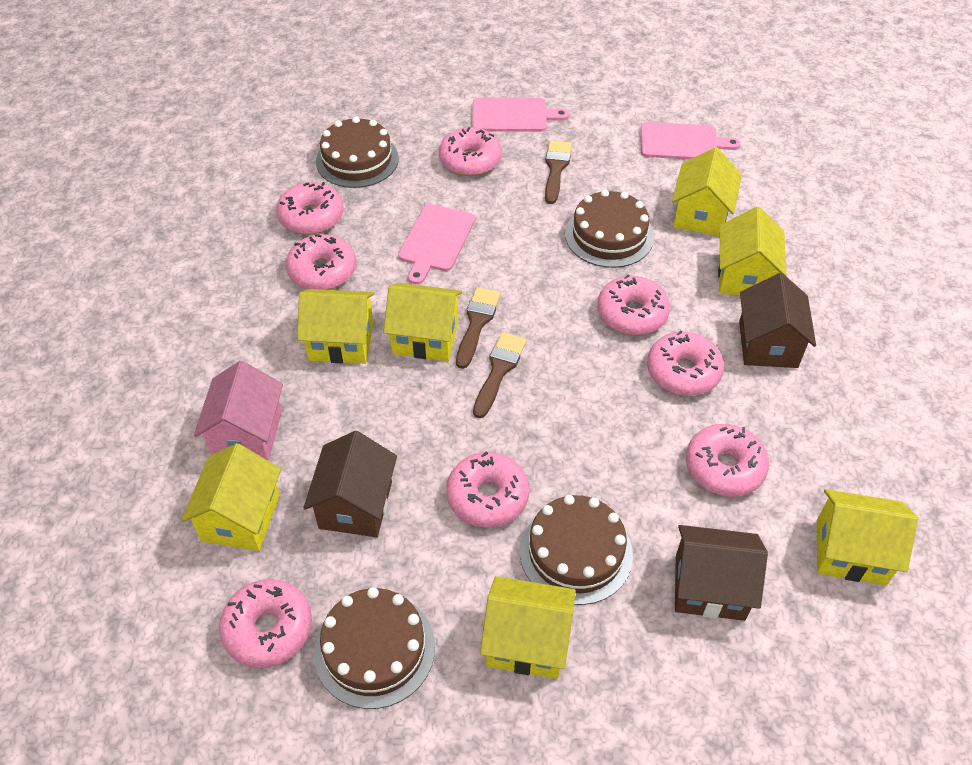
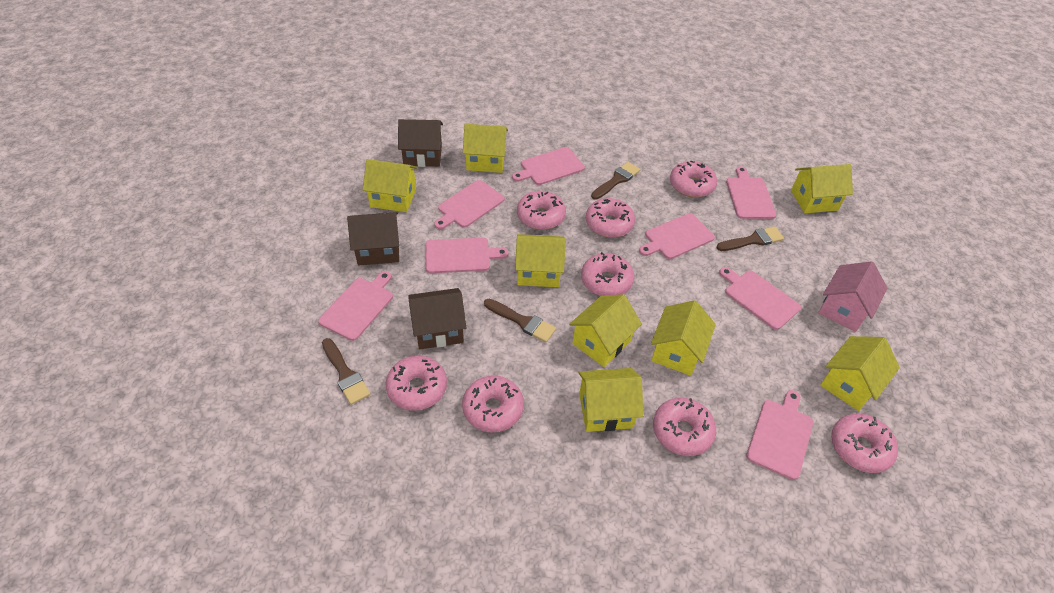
brown brush: [456,287,501,369] [473,332,527,418] [545,140,572,204] = 3 -> [322,338,370,405] [484,299,556,342] [591,162,640,200] [716,226,784,251] = 4
brown cake: [314,587,435,709] [316,116,399,188] [520,495,633,605] [565,190,654,268] = 4 -> none = 0
pink cutting board: [398,204,475,284] [472,97,569,132] [641,122,741,159] = 3 -> [318,271,393,341] [426,238,508,273] [434,180,505,229] [512,147,585,185] [639,213,715,259] [719,267,801,330] [726,166,776,219] [746,390,814,480] = 8
yellow house: [181,443,281,551] [297,289,375,364] [383,283,462,361] [480,576,576,679] [672,147,742,236] [718,207,787,296] [817,489,918,585] = 7 -> [363,159,418,212] [463,124,508,173] [515,234,566,287] [569,294,642,367] [578,368,643,432] [651,300,716,376] [791,164,853,213] [820,336,900,411] = 8

